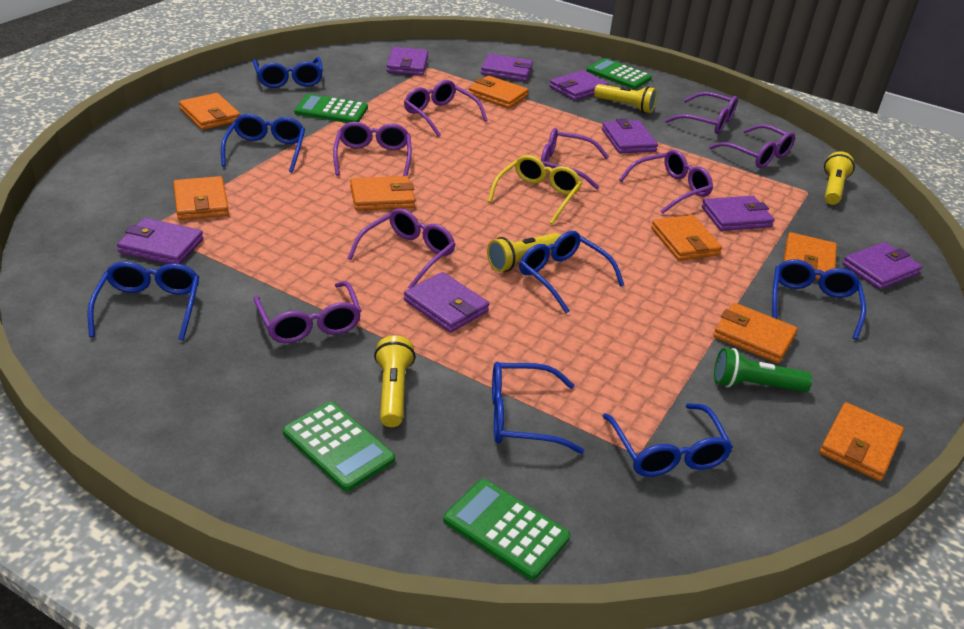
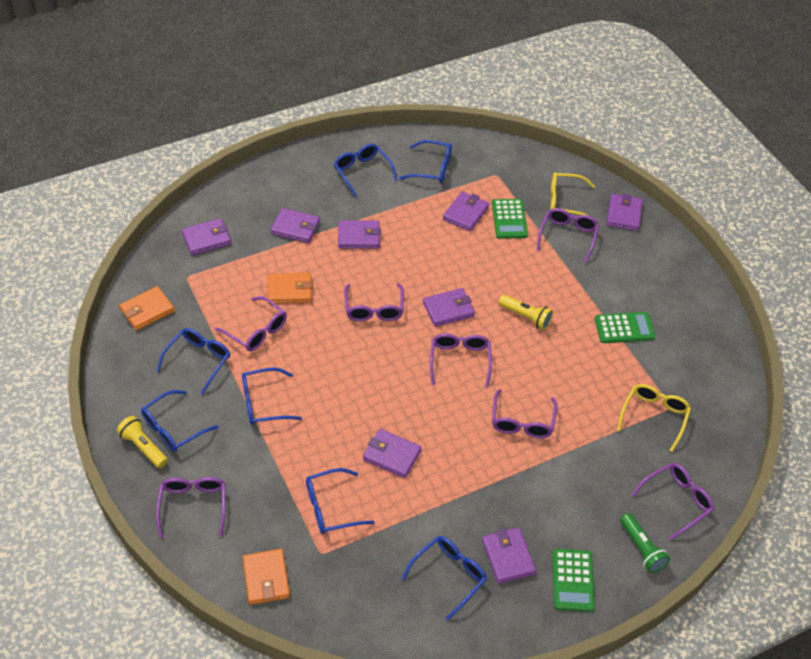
green calculator: [283,401,395,491] [294,94,368,123] [443,479,570,580] [587,58,652,89] = 4 -> [492,199,528,239] [553,549,595,612] [595,312,655,343] = 3
orange wallet: [173,176,229,220] [179,93,240,130] [350,176,415,211] [468,76,529,109] [651,215,722,261] [713,303,798,363] [783,232,837,280] [820,402,904,481] = 8 -> [119,286,175,330] [243,549,290,605] [268,273,313,304] = 3
purple glasses: [254,281,361,343] [333,122,412,176] [347,208,455,289] [404,80,488,137] [541,128,609,189] [619,150,713,214] [665,92,738,134] [709,124,795,168] = 8 -> [156,477,226,538] [215,296,287,351] [344,283,404,321] [430,333,492,388] [492,389,557,438] [537,208,599,263] [631,463,714,540] = 7
yellow flashlight: [374,335,415,427] [487,233,560,272] [594,84,657,113] [824,151,855,205] = 4 -> [117,416,168,468] [499,295,553,330] = 2
yellow glasses: [487,155,582,224] = 1 -> [551,173,595,216] [617,384,691,452] = 2

